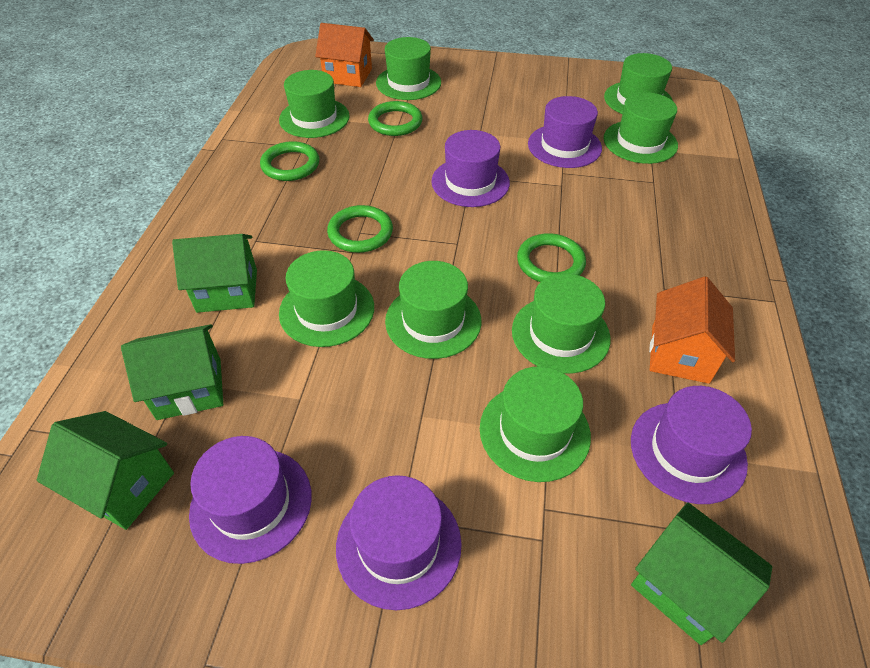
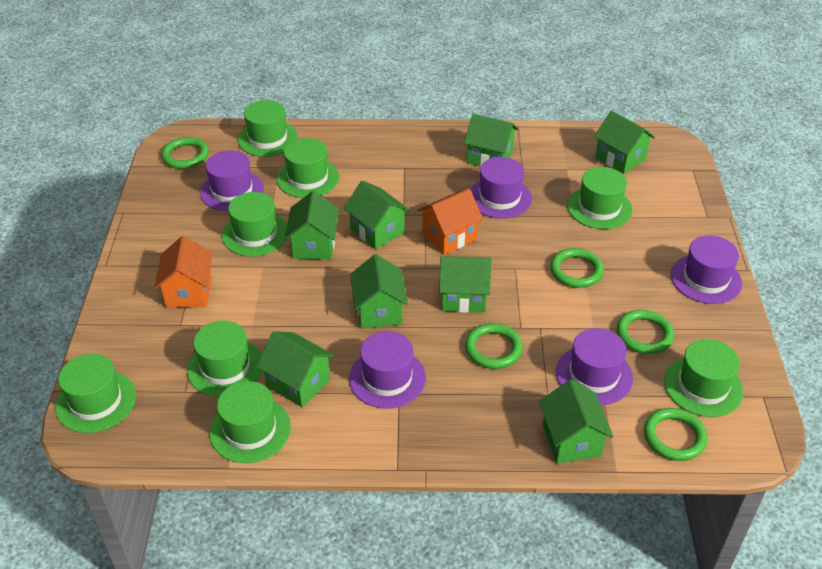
green house: [37,411,174,530] [121,324,223,420] [172,234,257,313] [631,502,772,645] = 4 -> [257,331,334,407] [285,191,339,260] [344,181,410,249] [350,254,408,328] [439,256,491,313] [464,114,518,167] [539,380,613,464] [594,111,655,174] = 8
green ring: [260,141,319,181] [327,205,393,253] [368,101,422,136] [517,233,586,282] = 4 -> [161,137,209,169] [465,323,523,369] [550,248,604,288] [617,310,674,354] [644,408,707,461] = 5

